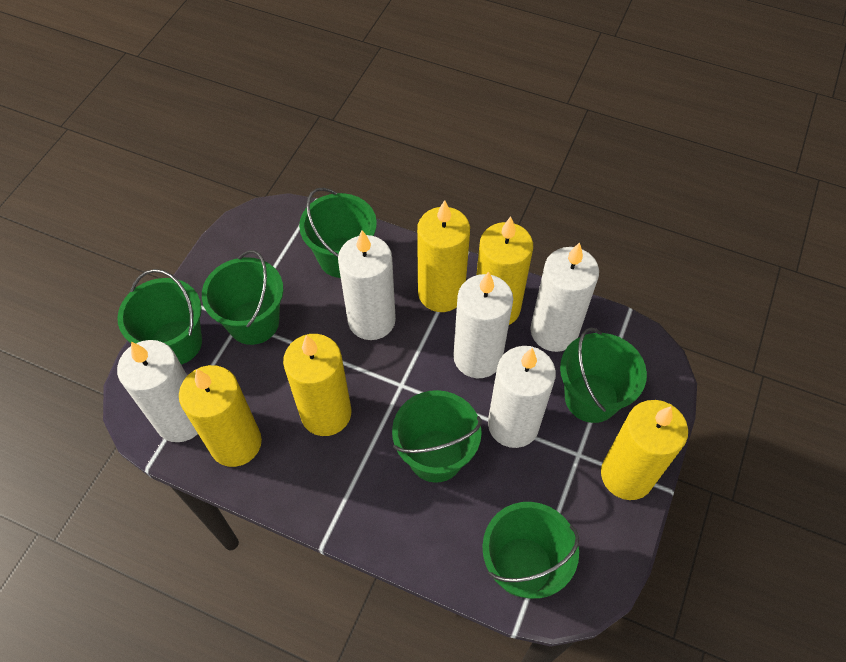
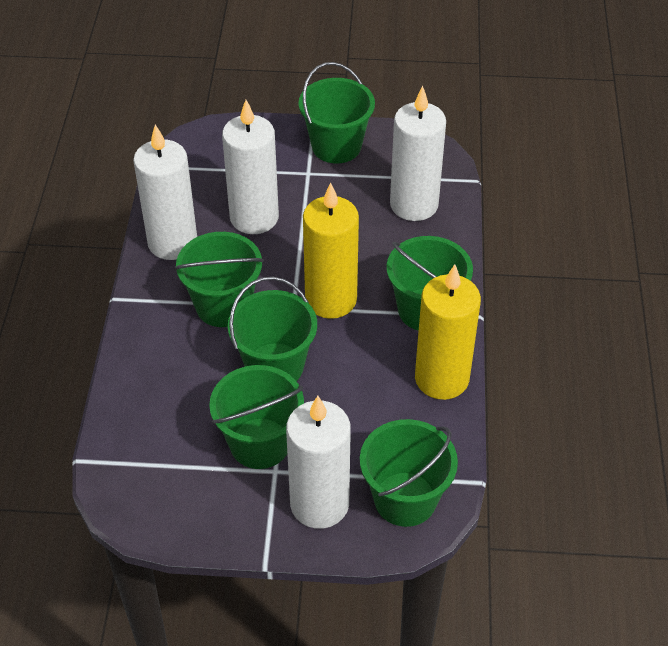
white candle: [117,340,198,442] [338,230,396,340] [453,272,513,378] [488,346,556,448] [530,242,599,352] = 5 -> [133,124,197,260] [222,100,279,234] [286,396,351,529] [390,86,446,221] = 4
yellow candle: [179,365,262,467] [283,334,351,436] [417,200,470,312] [476,217,533,325] [601,400,688,500] = 5 -> [303,183,359,319] [415,264,481,400] = 2

